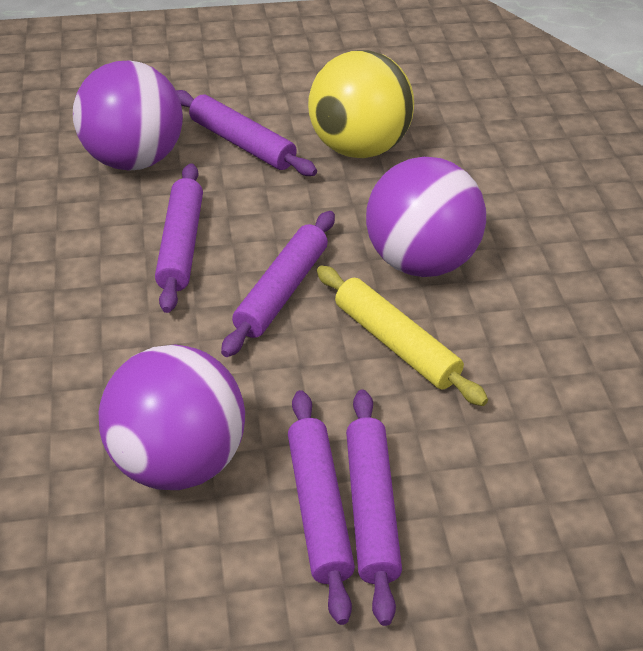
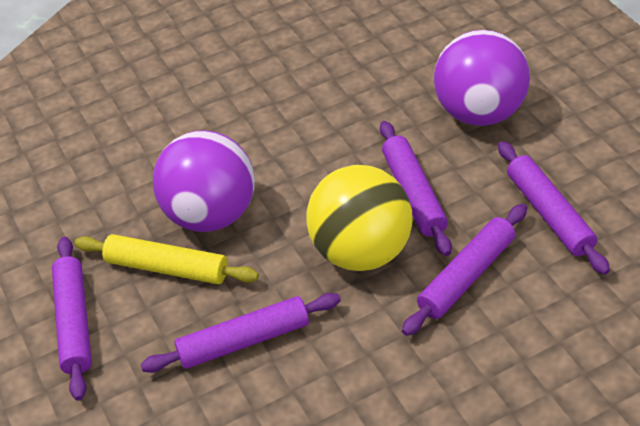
purple ball: [73,60,183,171] [98,344,245,490] [366,157,486,277] = 3 -> [153,131,255,232] [434,30,530,126] = 2

